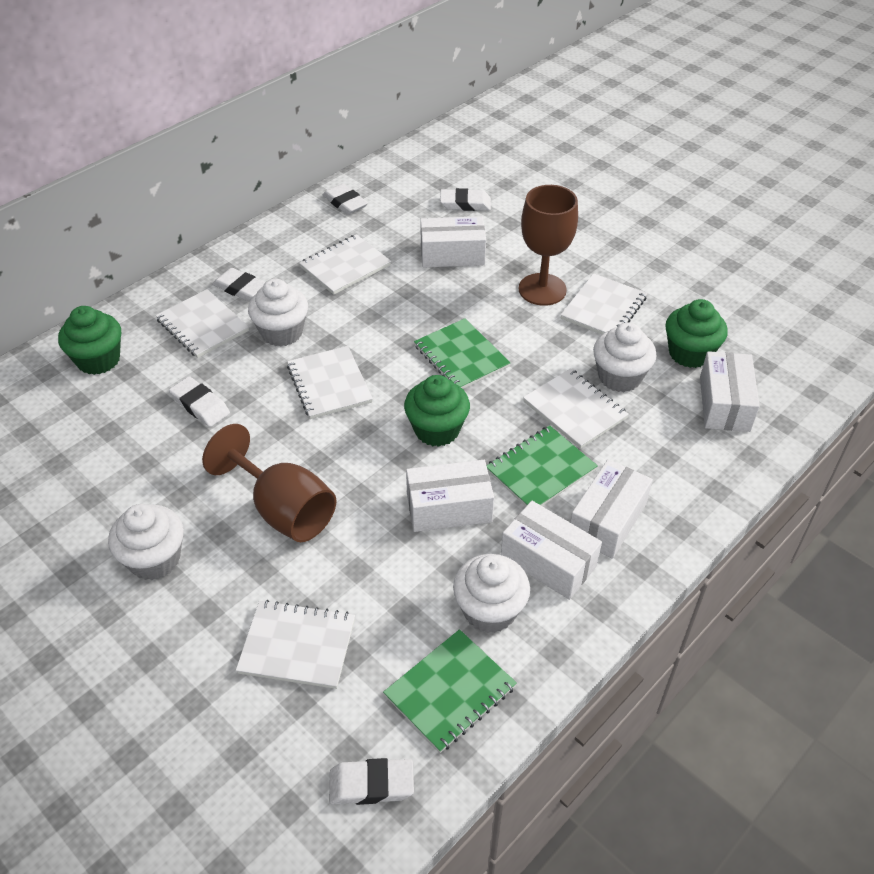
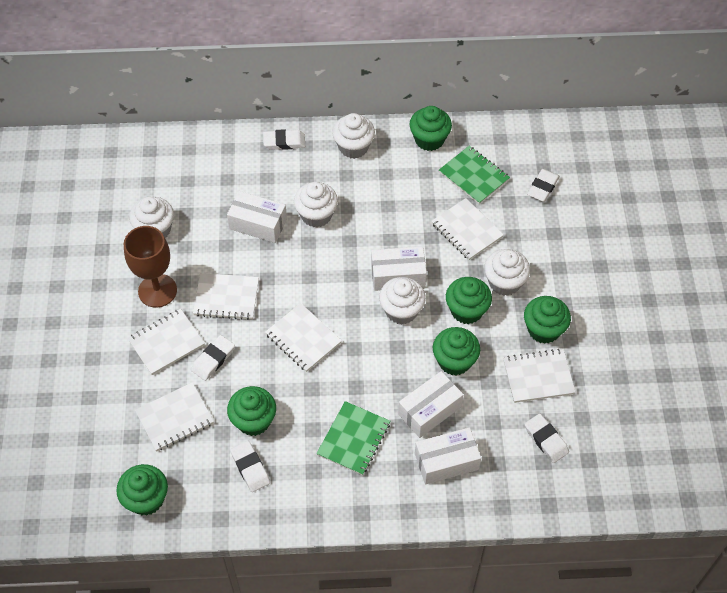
brown goblet: [202,424,337,542] [518,185,578,306] = 2 -> [124,226,177,308] = 1
green cupcake: [58,306,121,375] [404,375,470,447] [665,299,728,368] = 3 -> [116,464,168,516] [227,386,276,436] [409,106,452,151] [433,327,480,375] [446,277,492,324] [524,296,571,344] = 6
green notebook: [383,629,517,753] [414,318,510,389] [486,426,598,506] = 3 -> [316,401,390,475] [439,146,510,204] = 2
white box: [406,460,494,532] [420,216,486,267] [501,501,602,600] [570,459,653,559] [700,351,760,432] = 5 -> [227,191,287,243] [371,247,427,291] [398,371,463,438] [415,427,481,484] = 4
white cupcake: [108,504,184,580] [248,279,308,347] [453,554,530,633] [593,322,657,392] = 4 -> [129,197,174,238] [294,182,338,228] [332,113,375,159] [379,277,426,325] [484,249,530,296] = 5

